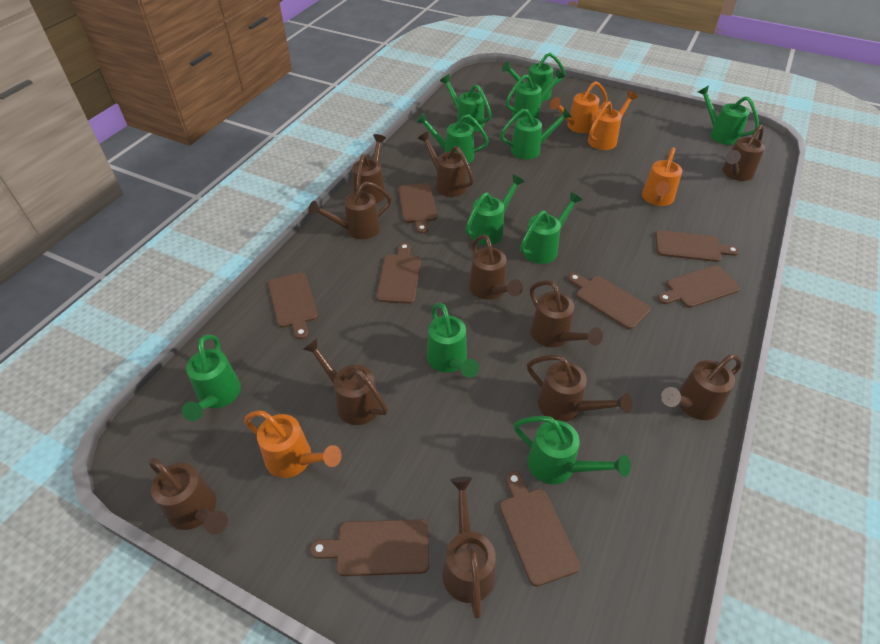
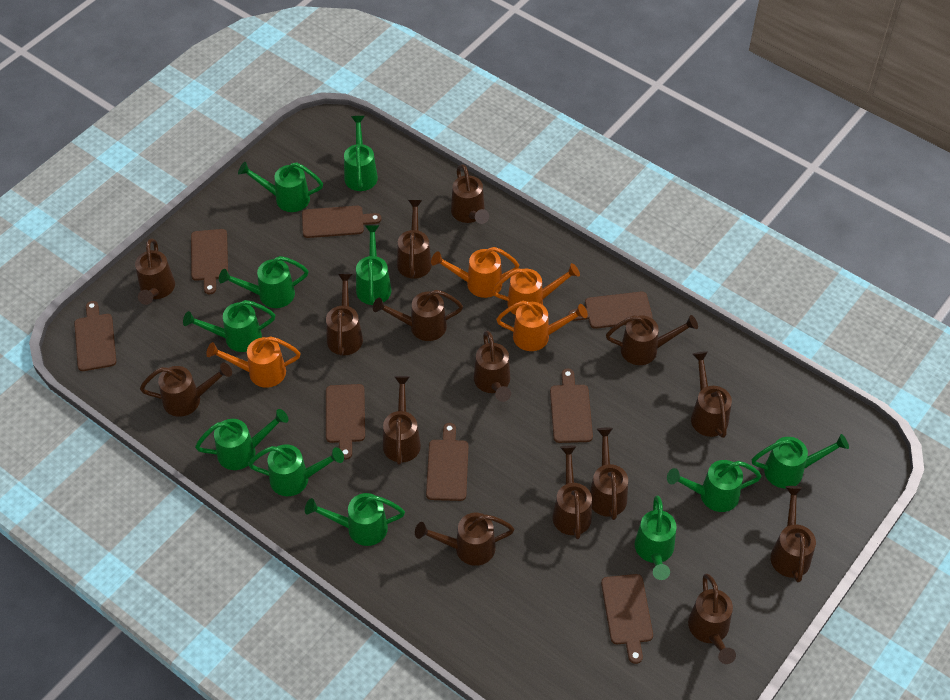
brown watering can: [148,457,228,535] [302,338,388,425] [308,181,392,239] [352,134,386,203] [417,131,474,197] [443,477,496,619] [469,234,523,300] [527,355,633,422] [530,280,603,347] [661,354,742,420] [722,125,765,181] = 11 -> [135,239,175,305] [140,363,232,417] [326,274,363,356] [373,290,463,341] [383,376,421,465] [397,200,432,279] [415,513,514,566] [451,165,489,224] [474,331,511,402] [553,445,592,539] [590,428,628,520] [606,315,698,365] [688,574,736,664] [691,351,732,438] [770,486,816,583] = 15

